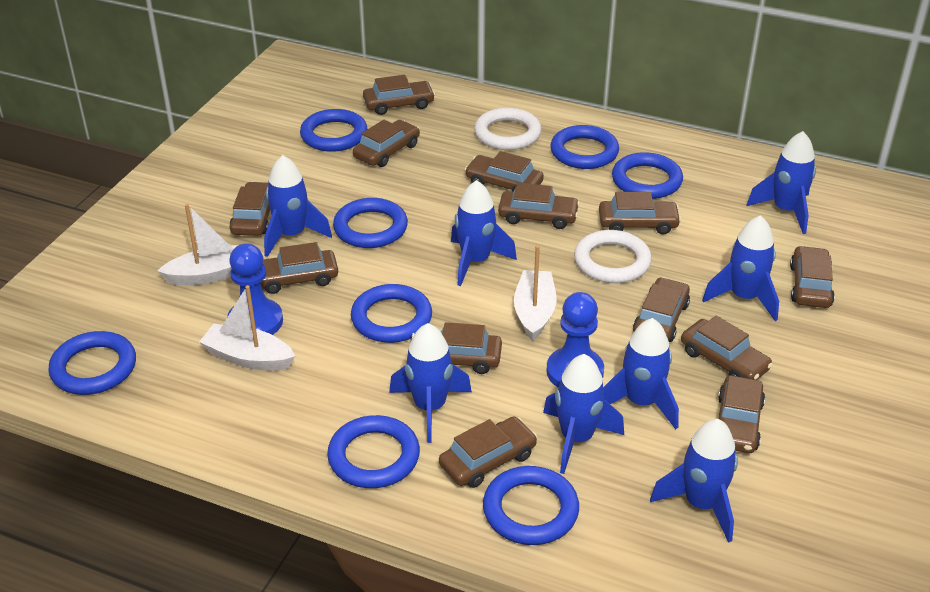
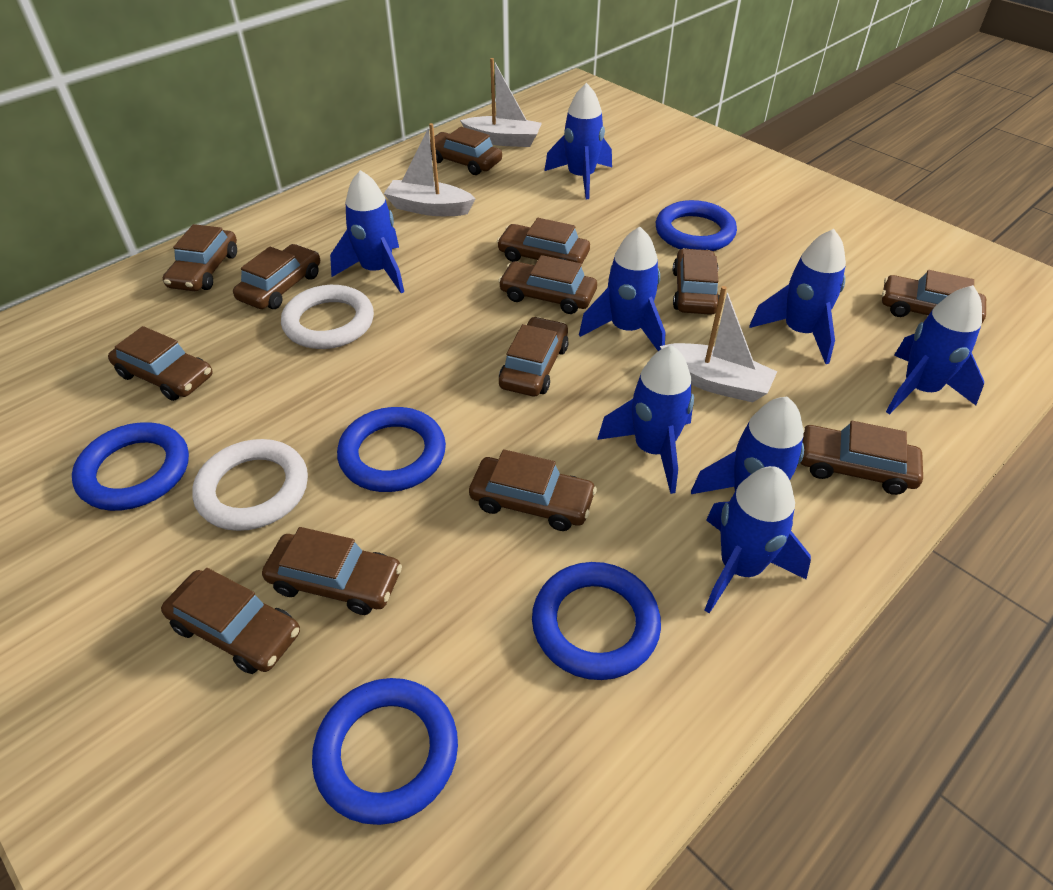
blue pawn: [227,243,283,335] [546,292,604,388] = 2 -> none = 0
blue ring: [48,331,136,395] [300,109,368,152] [327,415,420,488] [333,198,408,248] [351,284,432,343] [483,466,579,545] [550,125,619,169] [612,152,683,199] = 8 -> [72,422,189,511] [312,678,458,825] [337,407,446,492] [532,562,661,680] [656,200,737,251] = 5

